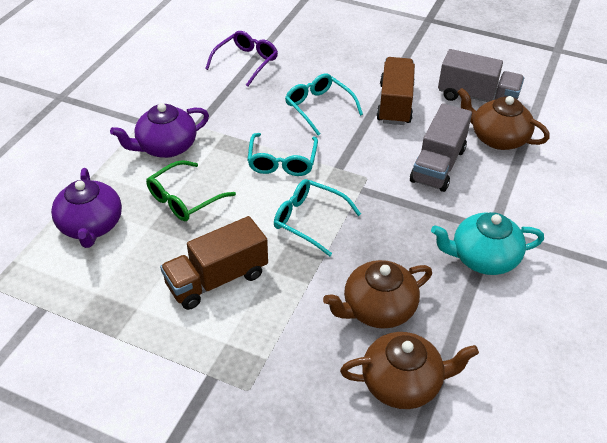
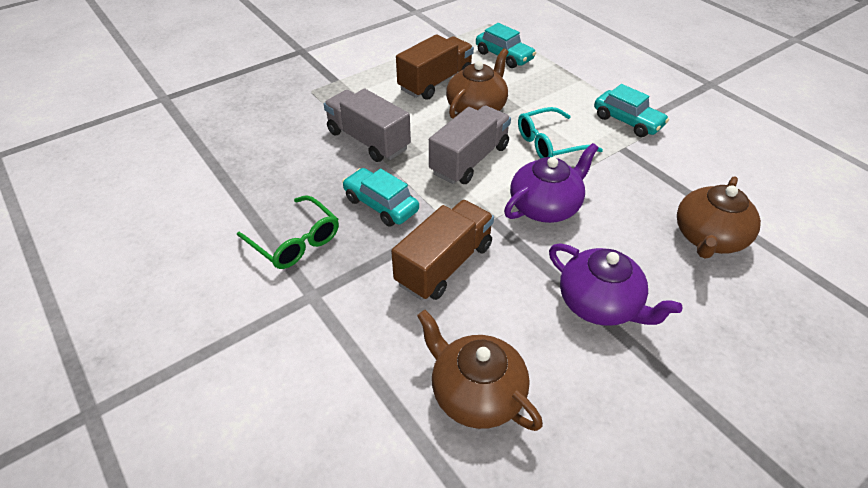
purple glasses: [205,31,278,87] = 1 -> none = 0
turquoise car: none = 0 -> [342,168,419,227] [476,23,536,68] [594,84,669,137] = 3
turquoise glasses: [247,133,318,176] [274,179,361,256] [285,74,363,136] = 3 -> [518,107,603,159] = 1
turquoise teapot: [431,212,544,275] = 1 -> none = 0

